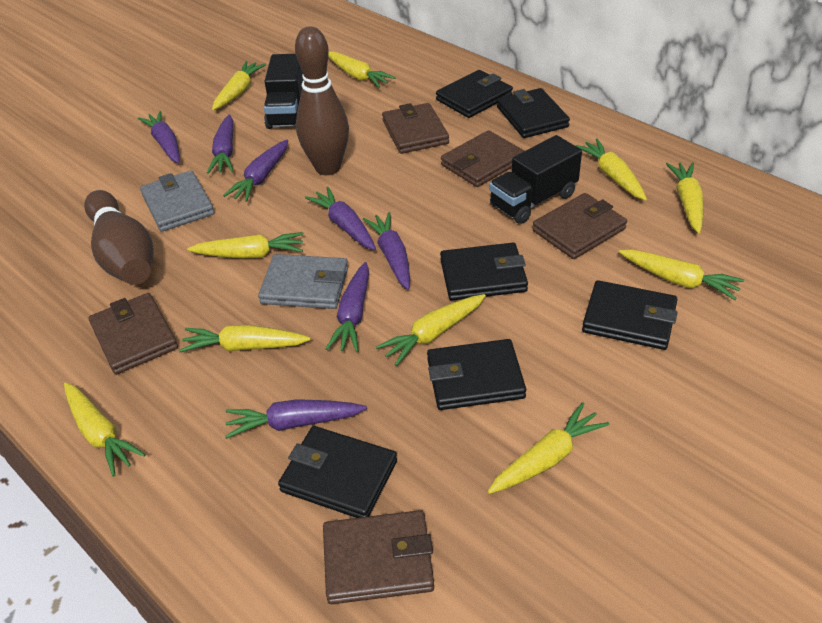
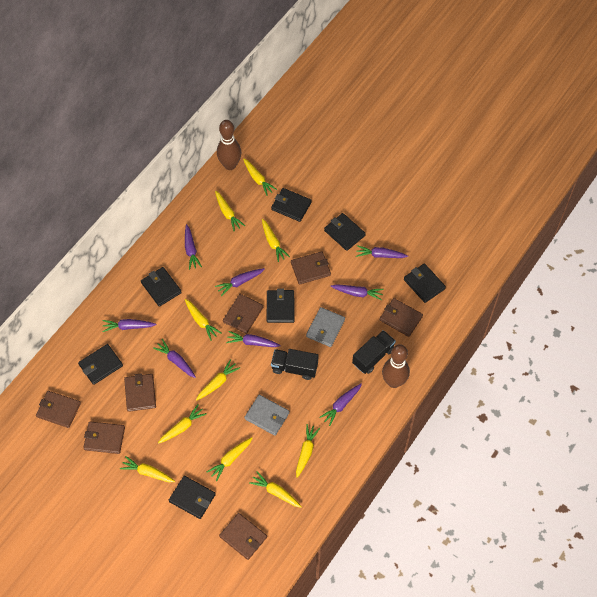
black wallet: [278,426,397,518] [427,339,526,410] [436,70,513,118] [440,243,528,301] [497,88,570,138] [582,280,678,350] = 6 -> [78,344,123,385] [141,267,182,307] [169,476,216,519] [267,289,294,323] [271,188,312,222] [324,213,366,251] [404,263,446,303] = 7
brown wallet: [89,293,178,375] [323,510,434,604] [382,103,449,154] [441,130,524,187] [533,193,627,259] = 5 -> [36,391,81,428] [83,422,125,454] [124,373,156,412] [219,513,267,560] [223,294,263,334] [291,251,331,285] [380,298,423,337] = 7
purple carrot: [138,111,180,163] [207,115,233,174] [223,140,288,202] [225,399,367,439] [305,187,376,250] [326,262,369,352] [363,212,410,290] = 7 -> [102,319,156,332] [153,339,196,378] [185,224,202,270] [215,268,265,296] [226,331,281,347] [320,384,362,426] [331,284,384,301] [356,245,408,258] = 8

